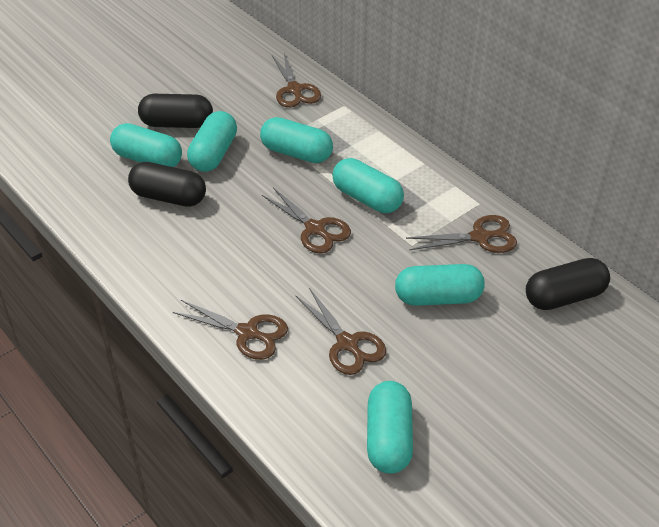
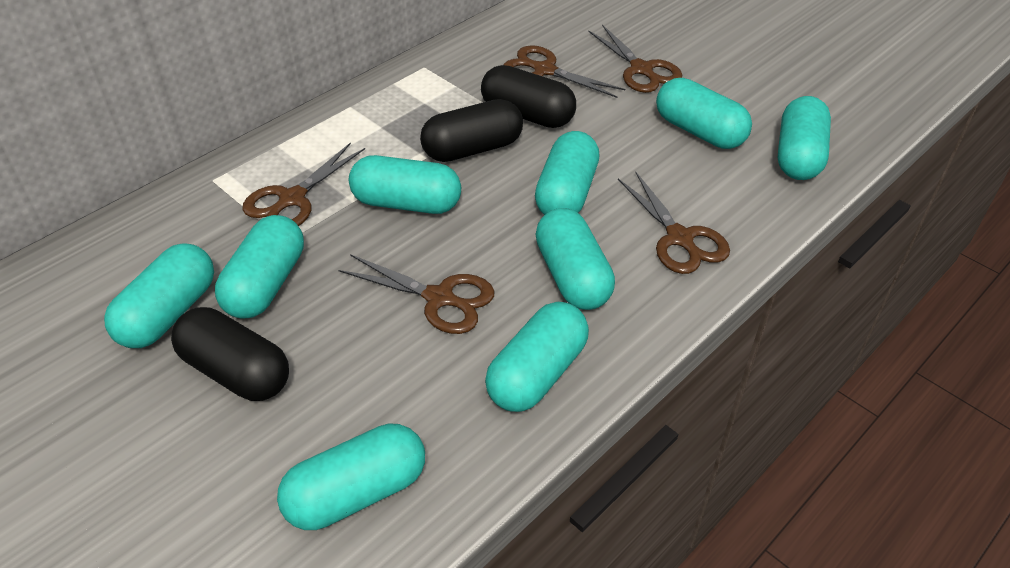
turquoise capsule: [110,123,182,167] [187,111,237,172] [260,117,333,163] [332,158,404,213] [367,381,413,474] [395,264,485,306] = 6 -> [104,243,214,348] [215,215,304,318] [277,423,425,530] [349,155,461,214] [485,302,589,412] [535,131,599,215] [535,208,615,310] [656,78,752,149] [778,96,831,180] = 9

